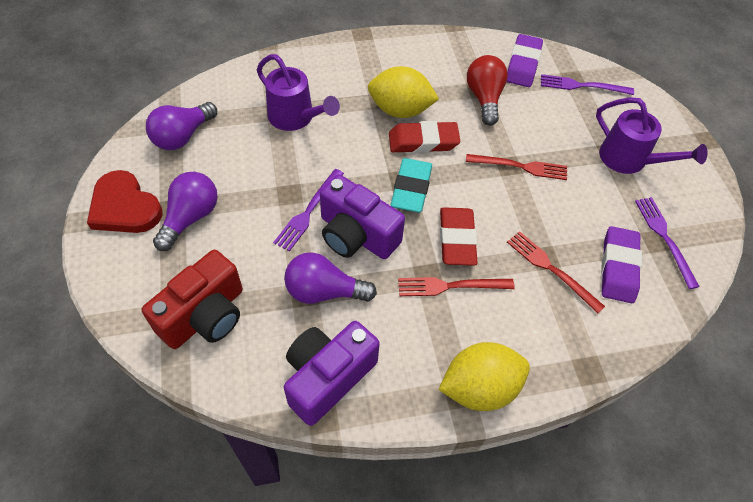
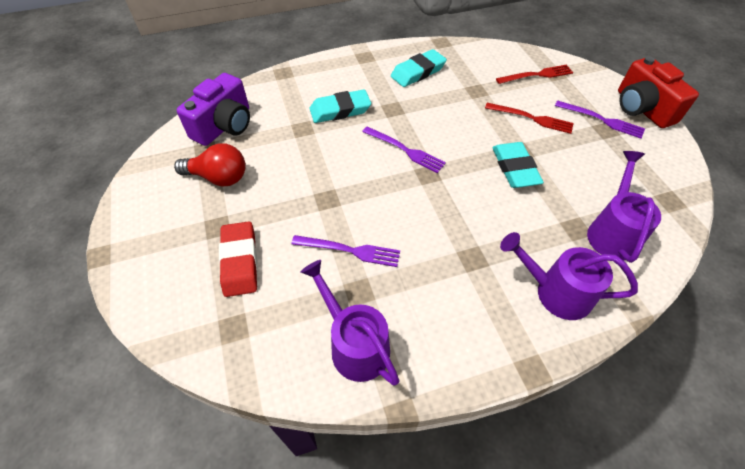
purple camera: [284,321,380,426] [320,175,405,259] = 2 -> [177,73,250,146] = 1
purple eraser: [507,34,543,87] [601,226,642,303] = 2 -> none = 0
purple light bulb: [146,102,217,150] [153,172,218,251] [284,252,377,304] = 3 -> none = 0
purple watering can: [257,54,340,131] [596,97,708,174] = 2 -> [300,260,400,386] [500,232,638,320] [587,151,661,263] = 3
red eraser: [389,121,460,153] [440,207,478,266] = 2 -> [219,221,258,297] = 1
red fork: [398,277,515,296] [466,154,567,180] [507,231,605,313] = 3 -> [485,103,574,134] [496,65,573,84] = 2
red heart: [87,170,162,233] = 1 -> none = 0
turquoise eraser: [391,158,432,213] = 1 -> [309,89,371,123] [391,49,447,87] [492,142,544,188] = 3
yellow lemon: [368,66,439,118] [439,342,530,411] = 2 -> none = 0

